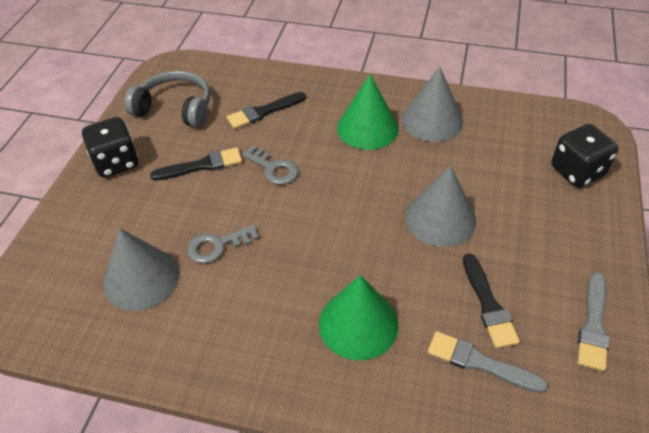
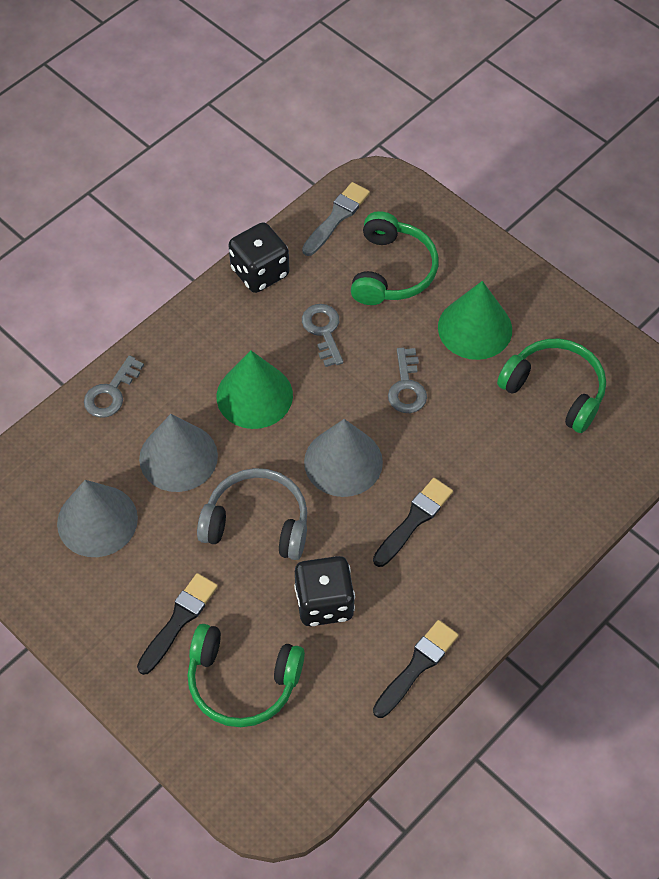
green headphones: none = 0 -> [187,624,305,727] [351,211,438,305] [497,339,606,433] = 3
grey brush: [428,331,548,393] [577,273,609,371] = 2 -> [302,182,370,256] = 1
grey key: [187,224,259,264] [242,145,298,185] = 2 -> [84,355,144,418] [302,304,343,367] [388,347,427,413] = 3

